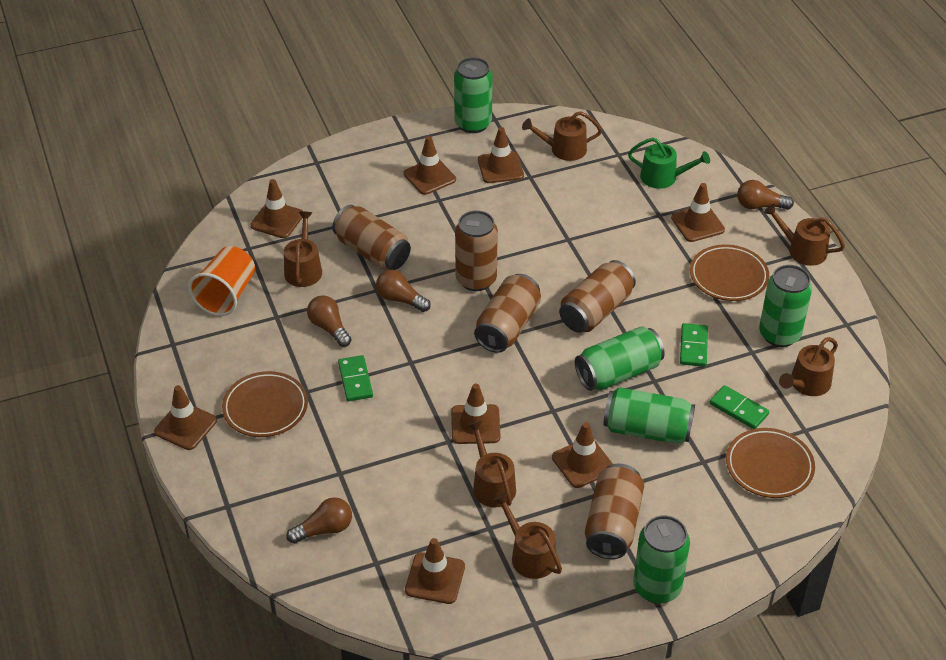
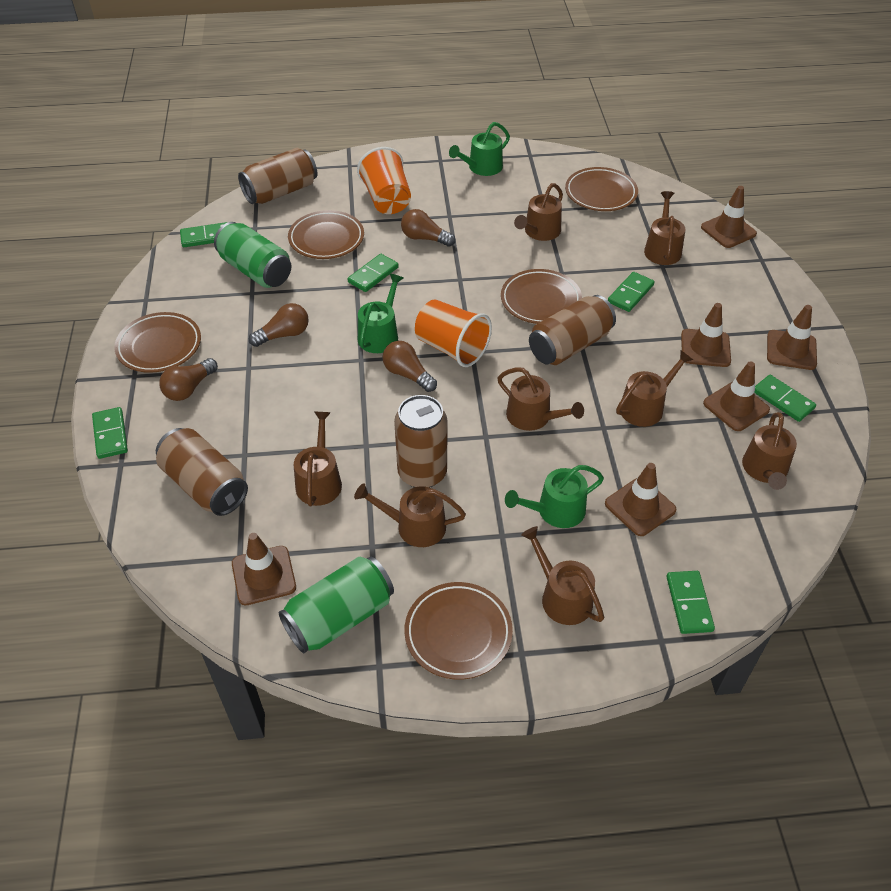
brown can: [332,205,411,270] [455,210,498,291] [474,274,541,353] [559,260,636,333] [585,464,644,559] = 5 -> [156,428,248,516] [238,148,317,204] [394,395,447,487] [529,295,616,365] = 4
brown plate: [222,371,308,437] [690,244,769,301] [726,428,815,498] = 3 -> [114,312,201,373] [288,210,364,259] [404,582,513,680] [501,269,582,324] [565,167,638,211] = 5
brown traffic cone: [154,385,217,450] [250,179,304,238] [404,136,456,195] [405,538,465,604] [451,384,501,444] [478,127,524,183] [552,422,613,488] [671,183,725,242] = 8 -> [232,533,296,605] [605,463,676,536] [681,303,731,367] [701,186,757,248] [703,361,770,431] [767,305,817,370] = 6
brown watering can: [284,212,322,287] [467,421,516,507] [493,492,562,579] [522,111,602,161] [764,204,845,266] [779,337,838,396] = 6 -> [294,412,342,506] [354,483,466,547] [497,367,584,431] [514,183,563,241] [521,526,604,625] [616,351,693,427] [644,191,686,265] [742,412,797,490] = 8
green can: [454,57,493,133] [575,326,665,391] [603,387,695,444] [633,515,690,604] [759,265,812,347] = 5 -> [214,222,291,288] [279,557,394,653] = 2
green domino: [338,355,373,401] [680,323,708,367] [710,385,769,429] = 3 -> [92,407,128,459] [180,222,228,247] [348,254,399,292] [608,272,654,312] [666,571,715,634] [754,375,816,422] = 6
green watering can: [628,137,710,189] = 1 -> [358,274,403,353] [449,122,510,176] [505,465,604,528] = 3
orange cup: [188,246,255,316] = 1 -> [357,147,411,214] [415,299,492,367] = 2

